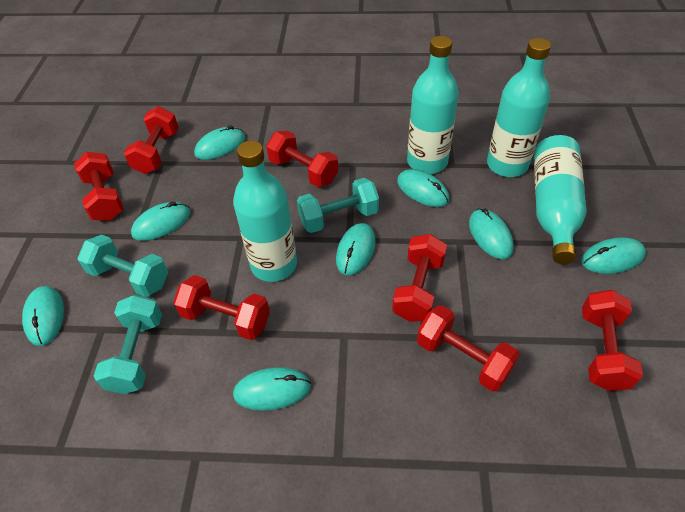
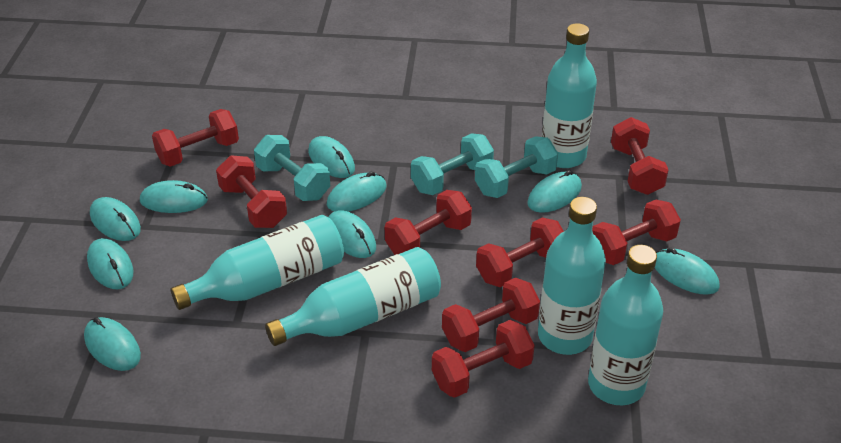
red dumbbell: [74,152,124,221] [124,106,179,174] [173,275,270,340] [266,131,338,187] [392,234,447,322] [417,305,519,392] [582,290,643,391] = 7 -> [152,109,239,167] [216,155,287,228] [385,190,472,255] [432,320,535,398] [442,278,540,352] [476,217,564,287] [592,200,681,265] [611,117,669,195] = 8
turquoise bottle: [233,141,297,282] [407,36,459,174] [487,38,551,177] [534,135,587,264] = 4 -> [171,215,344,310] [265,247,441,346] [538,197,606,355] [542,23,597,168] [588,245,663,405] = 5
turquoise mouse: [22,286,64,346] [131,202,190,241] [194,125,245,160] [233,367,311,411] [336,223,376,275] [397,169,449,207] [469,209,514,259] [581,237,646,274] = 8 -> [84,317,141,371] [87,238,133,289] [90,197,141,241] [140,180,208,213] [308,136,355,178] [327,171,387,212] [329,210,376,258] [527,170,582,213] [655,248,720,295] = 9

